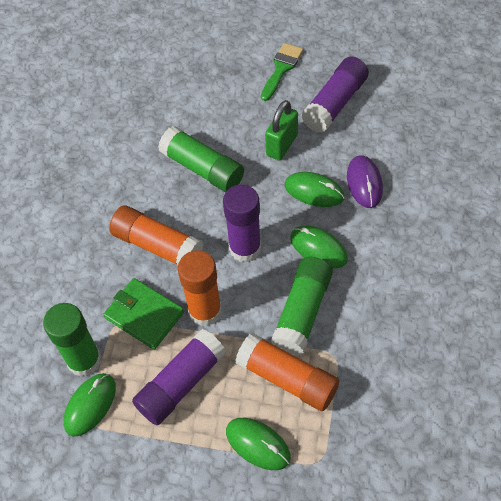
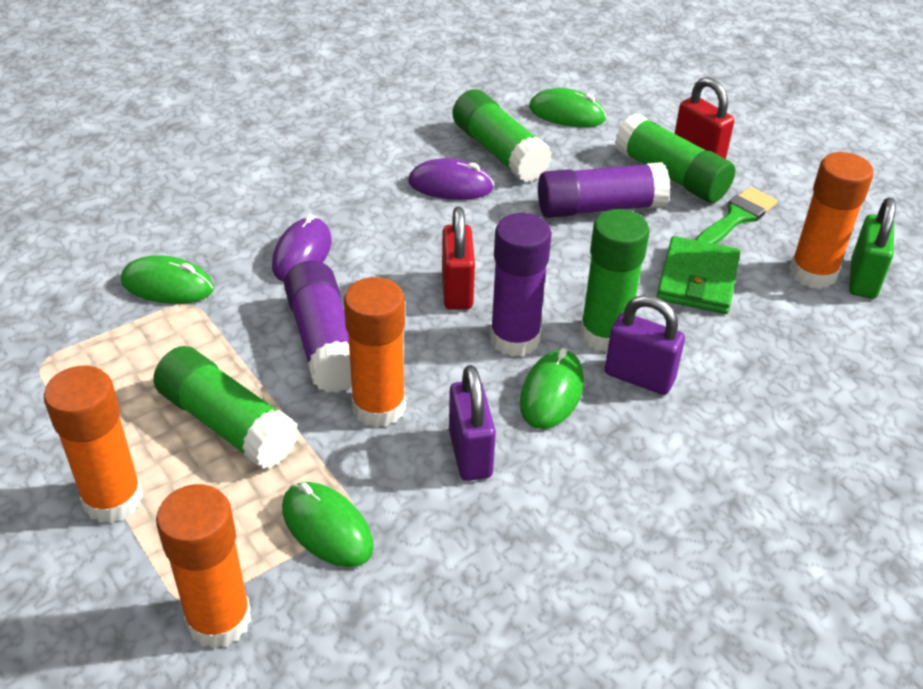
green glue stick: [43,303,101,377] [158,126,244,192] [271,257,333,356] = 3 -> [153,346,299,469] [452,89,552,182] [580,209,650,352] [615,113,735,203] = 4
orange glue stick: [109,205,203,266] [178,250,222,326] [236,333,339,411] = 3 -> [44,366,143,523] [156,484,252,649] [344,277,406,427] [790,152,874,289] = 4
purple mouse: [347,155,383,208] = 1 -> [272,214,332,282] [408,158,494,200] = 2
purple padlock: none = 0 -> [449,365,496,481] [605,295,685,395] = 2
red padlock: none = 0 -> [442,207,475,310] [674,77,734,159] = 2

